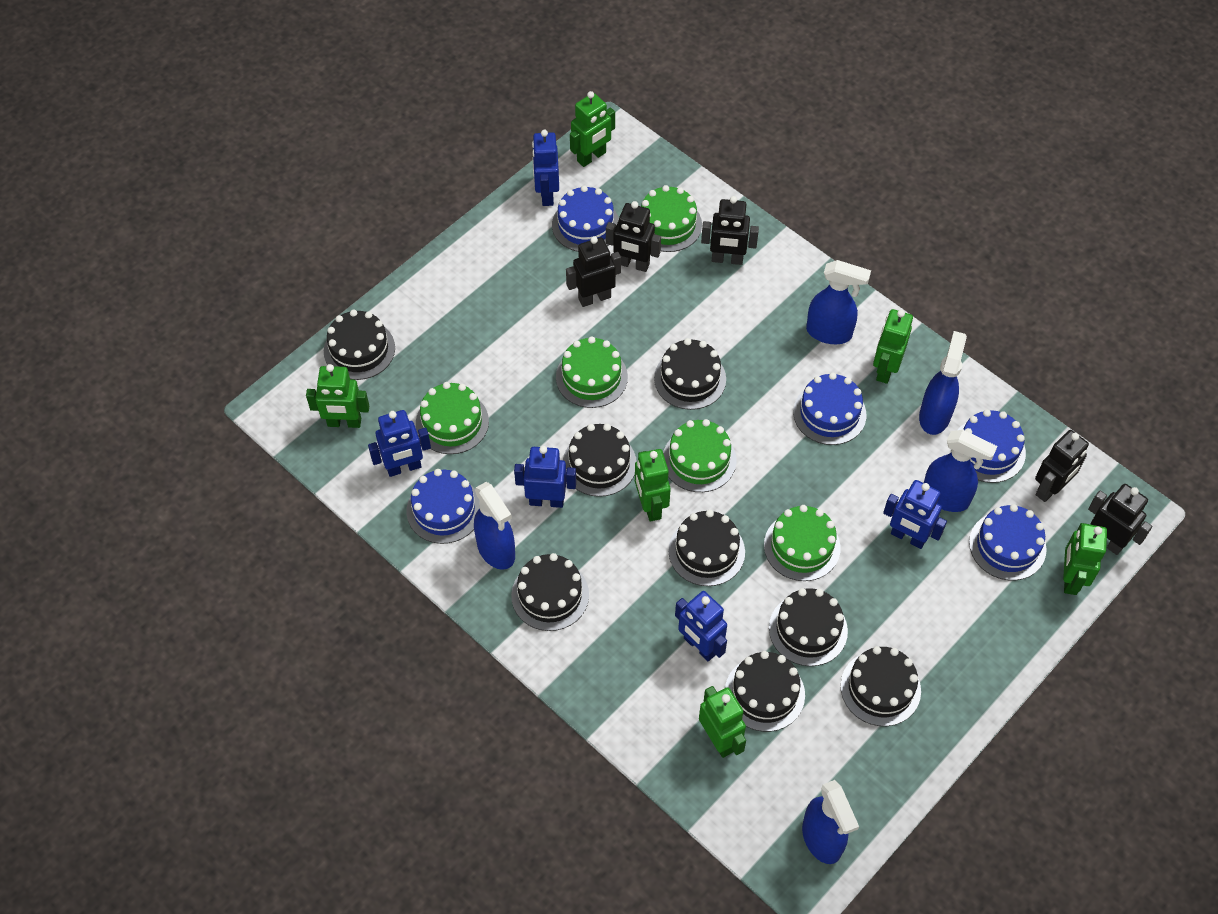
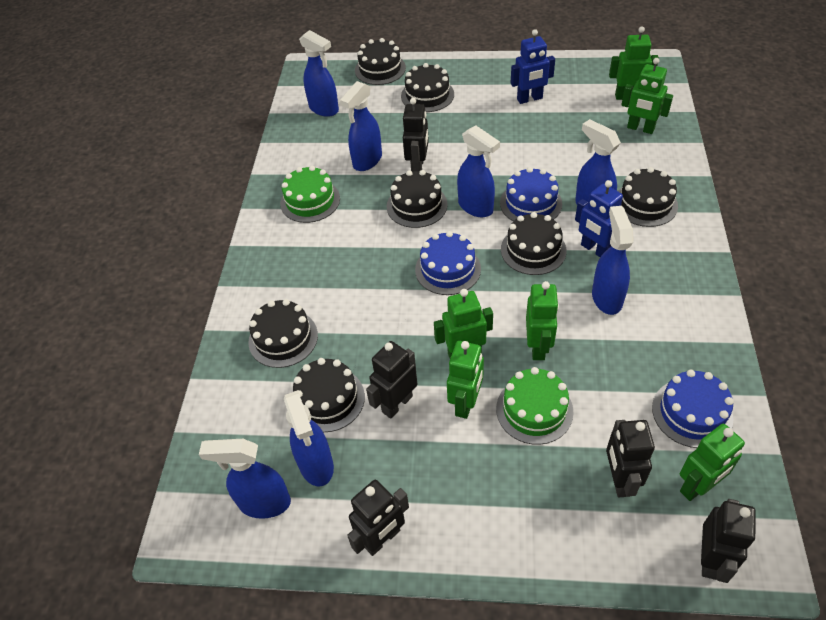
black cake: [324,310,395,380] [511,553,589,631] [563,424,637,497] [654,338,726,410] [668,510,745,586] [725,651,805,732] [769,588,848,666] [841,646,921,726] = 8 -> [248,299,318,368] [293,358,365,432] [355,38,406,85] [386,170,448,228] [401,63,454,112] [501,212,567,275] [618,167,678,227] = 7
blue cake: [407,469,480,544] [552,185,619,252] [793,373,866,445] [951,409,1026,483] [969,504,1047,580] = 5 -> [415,231,481,295] [500,167,562,221] [652,369,734,448] = 3
blue robot: [368,410,431,477] [514,446,576,508] [532,130,559,206] [675,591,727,661] [883,480,947,549] = 5 -> [511,29,555,104] [575,180,623,257] = 2
blue spray bottle: [474,482,515,570] [802,780,859,864] [806,260,871,344] [919,331,967,435] [924,430,998,512] = 5 -> [199,439,291,519] [284,390,334,487] [299,30,339,117] [340,81,382,171] [457,125,500,217] [575,119,621,204] [592,206,634,315] = 7
green cake: [416,382,489,454] [556,336,628,408] [641,185,702,252] [663,419,736,492] [764,505,841,581] = 5 -> [280,166,340,223] [496,367,574,445] = 2

